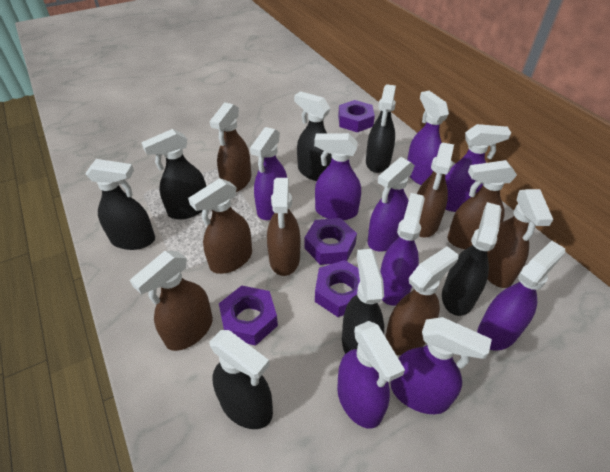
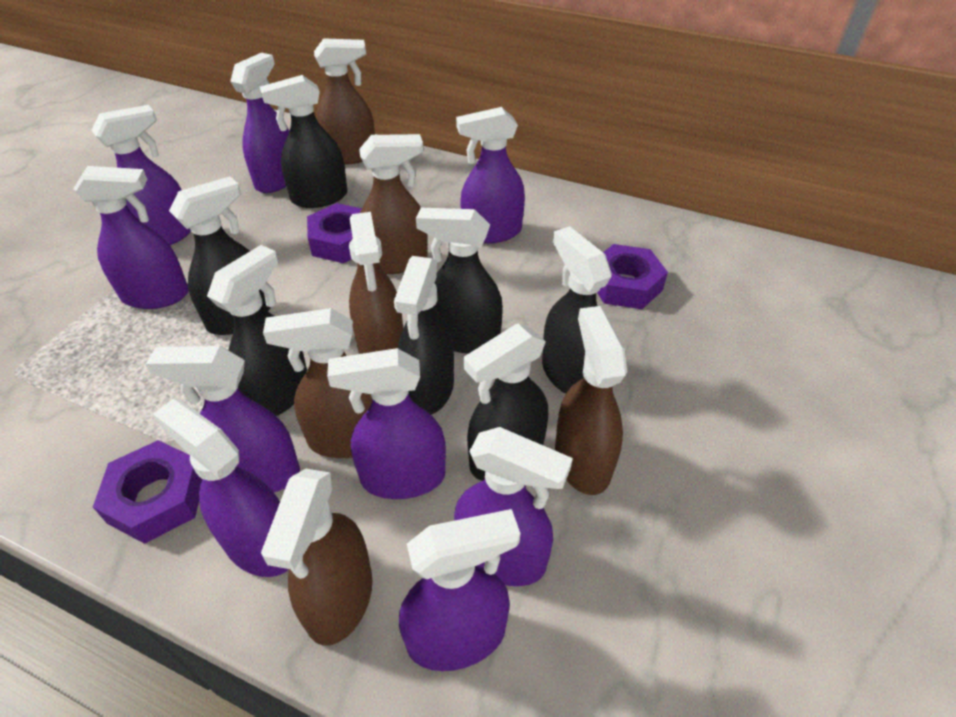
brown spray bottle: [130,251,213,351] [188,178,252,274] [209,102,251,192] [267,178,300,276] [385,246,458,356] [417,143,454,238] [447,160,517,249] [487,189,553,288] = 8 -> [261,469,373,645] [263,308,372,458] [314,38,375,165] [349,212,403,354] [359,134,428,274] [555,306,627,495] = 6
purple nut: [219,285,278,346] [305,218,357,265] [315,260,360,317] [338,100,375,132] = 4 -> [93,440,203,544] [307,203,362,263] [597,244,668,309] = 3

